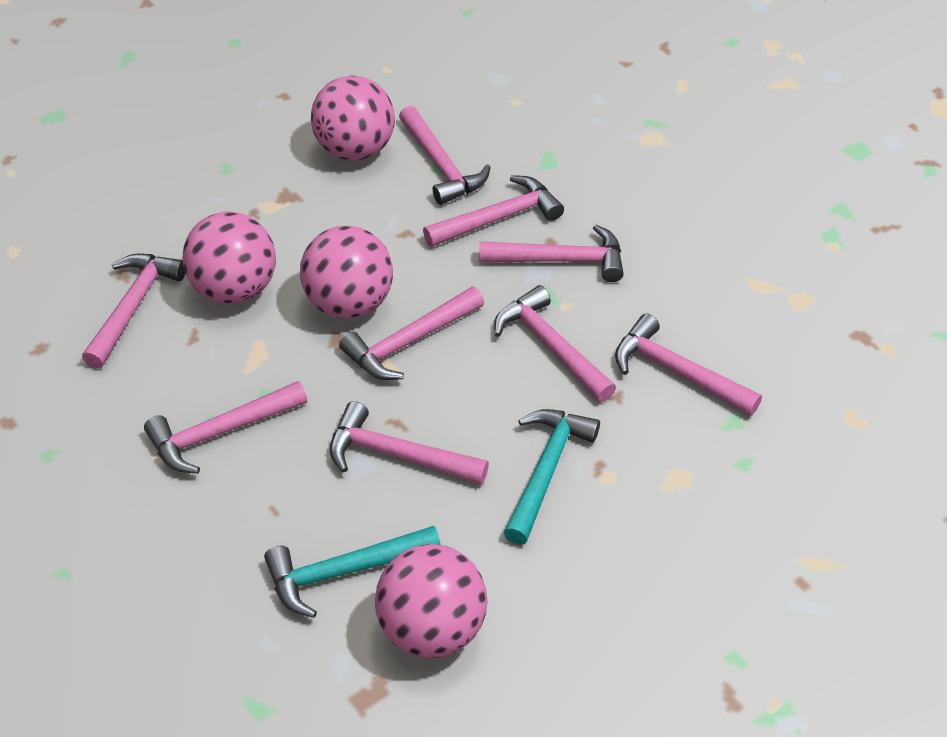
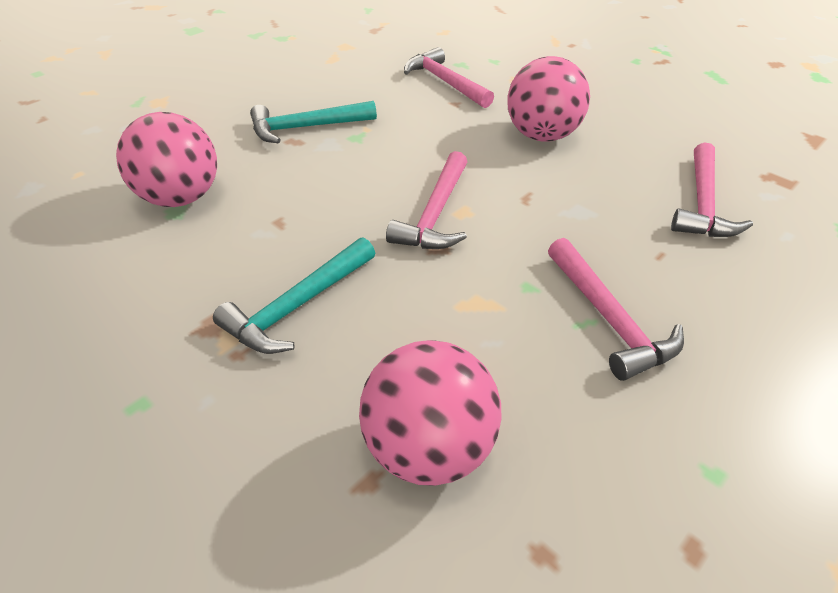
pink ball: [182,212,276,304] [300,226,393,319] [311,75,395,161] [375,544,488,658] = 4 -> [116,112,217,207] [359,340,502,486] [507,56,590,142] = 3
pink hammer: [82,254,185,368] [144,381,307,474] [330,401,489,485] [339,287,484,380] [399,106,491,205] [423,175,564,247] [479,225,624,282] [494,285,616,402] [615,314,762,416] = 9 -> [386,151,467,249] [404,47,494,108] [548,238,684,381] [671,142,753,237] = 4

